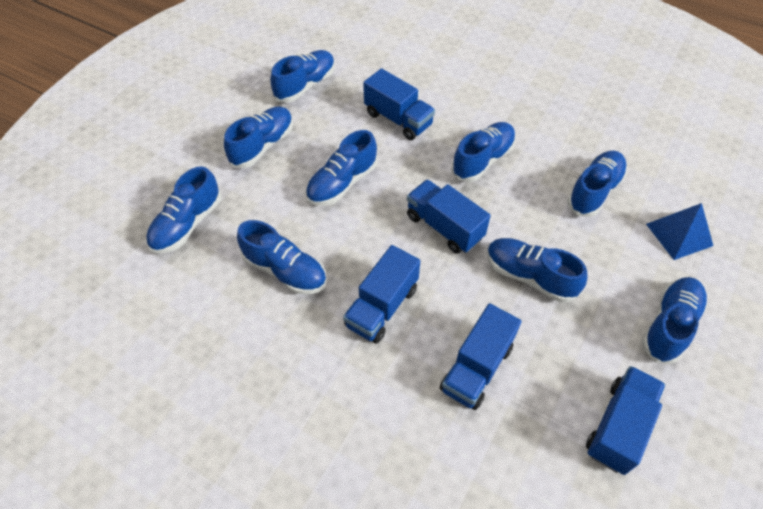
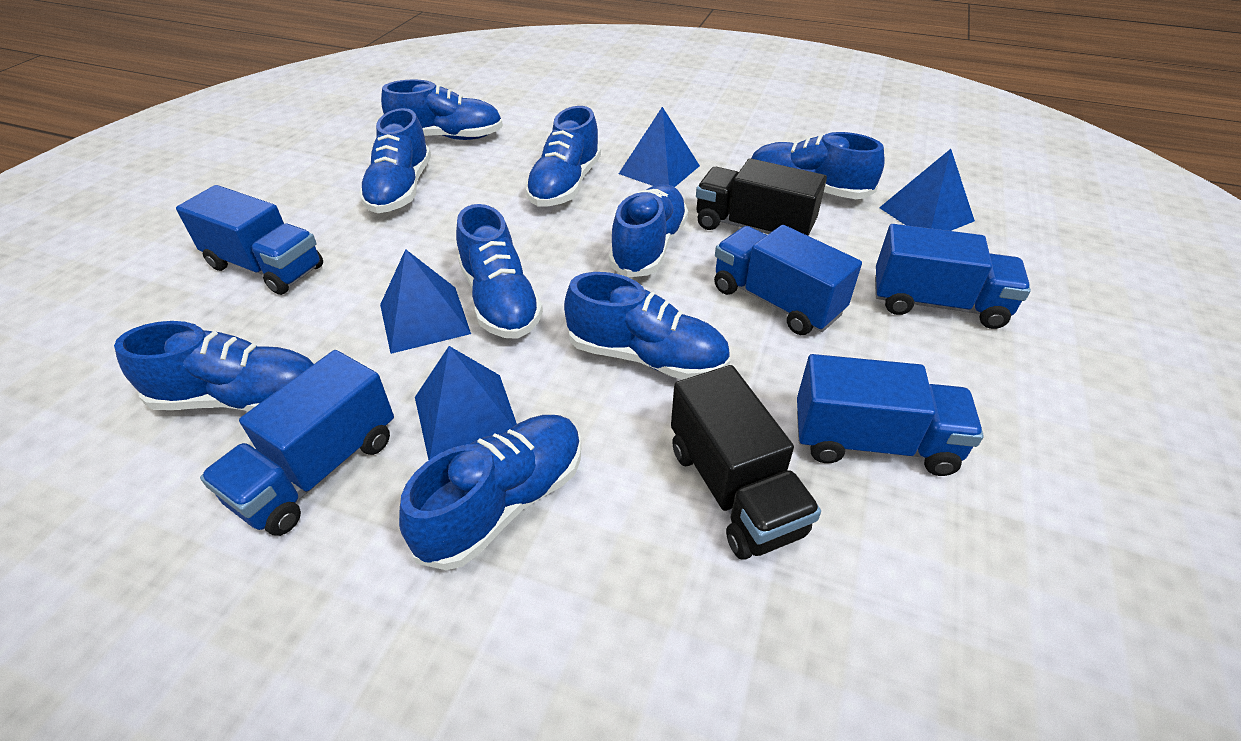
black truck: none = 0 -> [671,365,821,560] [696,158,827,236] = 2
blue pyramid: [646,203,713,260] = 1 -> [380,249,471,354] [415,346,517,460] [619,107,700,187] [879,149,975,231] = 4

